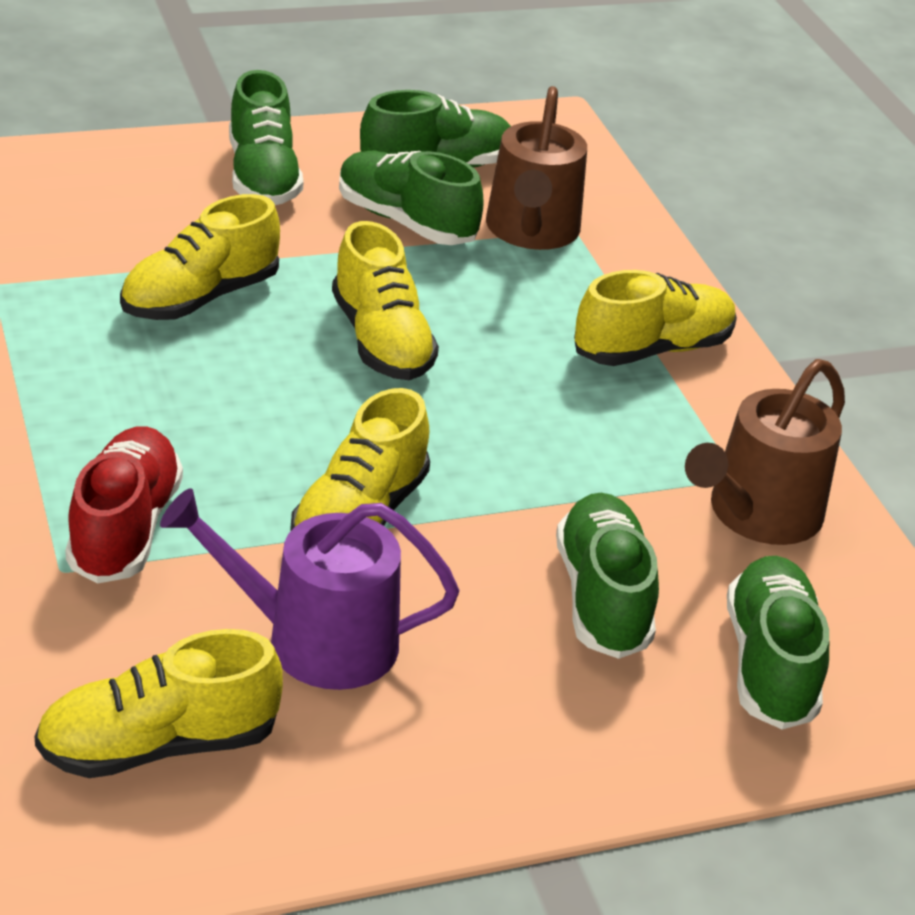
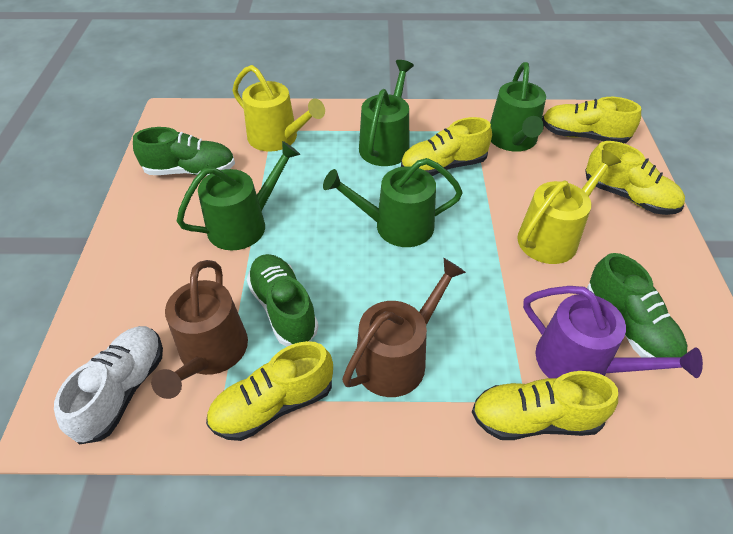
green shoe: [229,70,304,205] [339,151,483,245] [360,90,511,168] [556,493,659,659] [727,556,829,730] = 5 -> [133,127,235,176] [247,254,319,346] [587,253,687,357] = 3
green watering can: none = 0 -> [177,141,300,250] [323,158,463,247] [359,60,414,166] [490,62,546,152] = 4
red shoe: [65,426,183,584] = 1 -> none = 0
white shoe: none = 0 -> [54,326,163,445] = 1
yellow watering can: none = 0 -> [232,65,325,152] [518,150,621,264] = 2

